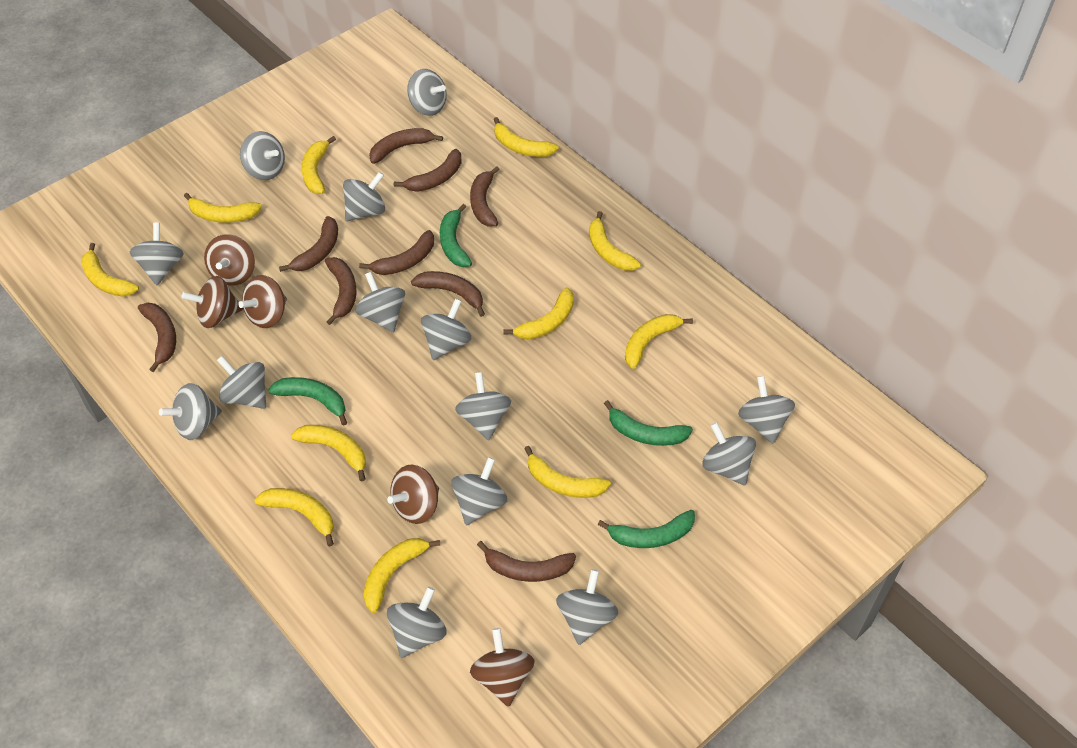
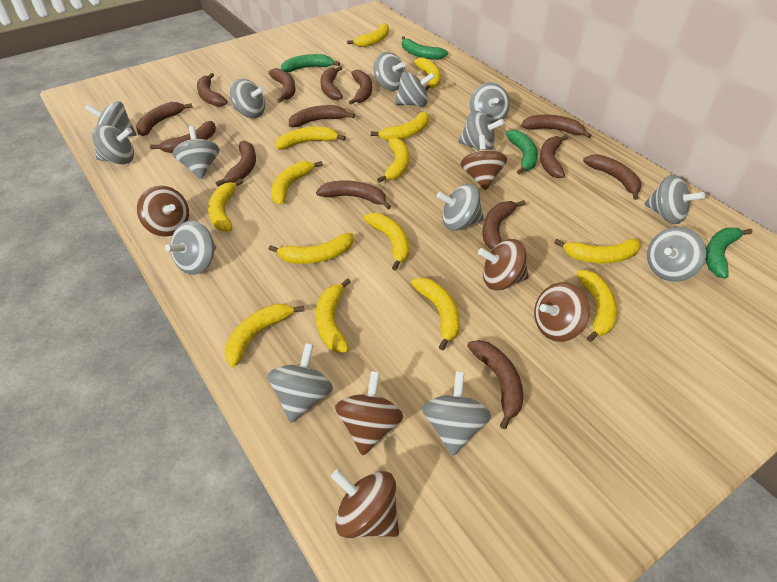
brown banana: [138,303,176,372] [279,216,338,272] [325,257,357,325] [359,230,434,275] [369,128,443,164] [394,149,462,192] [411,271,485,317] [470,166,500,226] [477,541,576,582] = 9 -> [136,102,192,136] [150,121,216,153] [197,73,227,107] [216,141,256,186] [268,68,296,103] [289,105,355,127] [316,180,391,209] [320,66,343,100] [349,70,372,105] [467,340,523,429] [482,200,525,250] [521,115,591,138] [540,135,568,178] [583,154,641,200] = 14
brown spinning top: [182,276,243,328] [204,234,255,286] [238,275,287,328] [387,465,439,524] [470,628,534,707] = 5 -> [137,186,189,237] [331,469,399,538] [335,371,403,456] [460,135,507,190] [478,239,529,290] [534,282,590,342] = 6
yellow banana: [81,243,139,297] [184,193,262,223] [254,488,334,547] [291,425,366,481] [302,136,336,194] [364,538,440,613] [494,117,559,157] [503,287,574,340] [524,446,611,498] [589,211,641,271] [625,314,693,369] = 11 -> [208,179,243,232] [224,304,305,367] [269,233,353,264] [271,161,323,205] [275,127,346,150] [316,278,351,352] [347,23,389,47] [364,213,409,270] [371,112,429,141] [377,138,409,183] [411,277,460,350] [414,58,441,91] [554,239,641,263] [577,270,617,342] = 14

